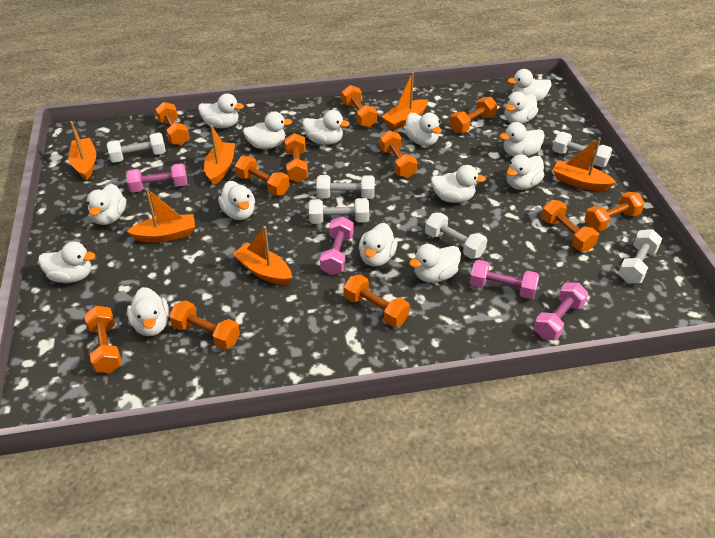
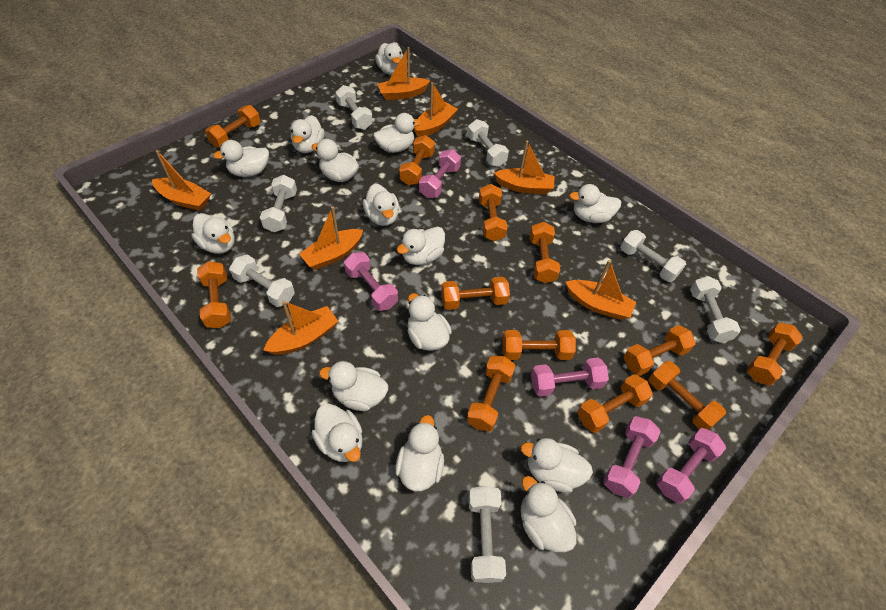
orange boat: [68,121,96,180] [127,188,195,243] [204,125,235,185] [233,226,292,285] [382,72,428,130] [553,137,616,191] = 6 -> [152,150,211,211] [264,301,338,355] [299,206,363,270] [377,47,430,100] [414,82,458,137] [494,141,555,194] [566,260,636,320] = 7
orange dumbbell: [84,306,122,373] [155,102,189,145] [169,300,240,350] [235,156,289,196] [285,133,308,182] [342,85,377,127] [344,274,410,327] [380,130,417,178] [450,97,497,133] [541,200,599,251] [584,192,645,231] = 11 -> [197,261,231,328] [205,105,261,148] [399,135,435,185] [441,277,510,310] [467,356,515,431] [479,184,508,241] [502,330,576,360] [530,222,560,283] [577,374,653,433] [624,325,696,376] [649,361,726,430] [747,323,803,385] = 12
pink dumbbell: [126,163,187,193] [320,216,353,275] [470,260,540,299] [534,282,588,340] = 4 -> [344,252,398,311] [419,149,461,198] [531,358,609,397] [603,416,661,498] [656,428,726,503] = 5
white dumbbell: [107,133,166,163] [309,198,369,224] [316,175,375,199] [425,213,487,259] [552,132,612,167] [618,229,662,283] = 6 -> [229,255,295,307] [260,175,297,232] [335,85,373,130] [467,119,509,167] [468,486,506,583] [620,230,686,282] [690,276,741,343] = 7

